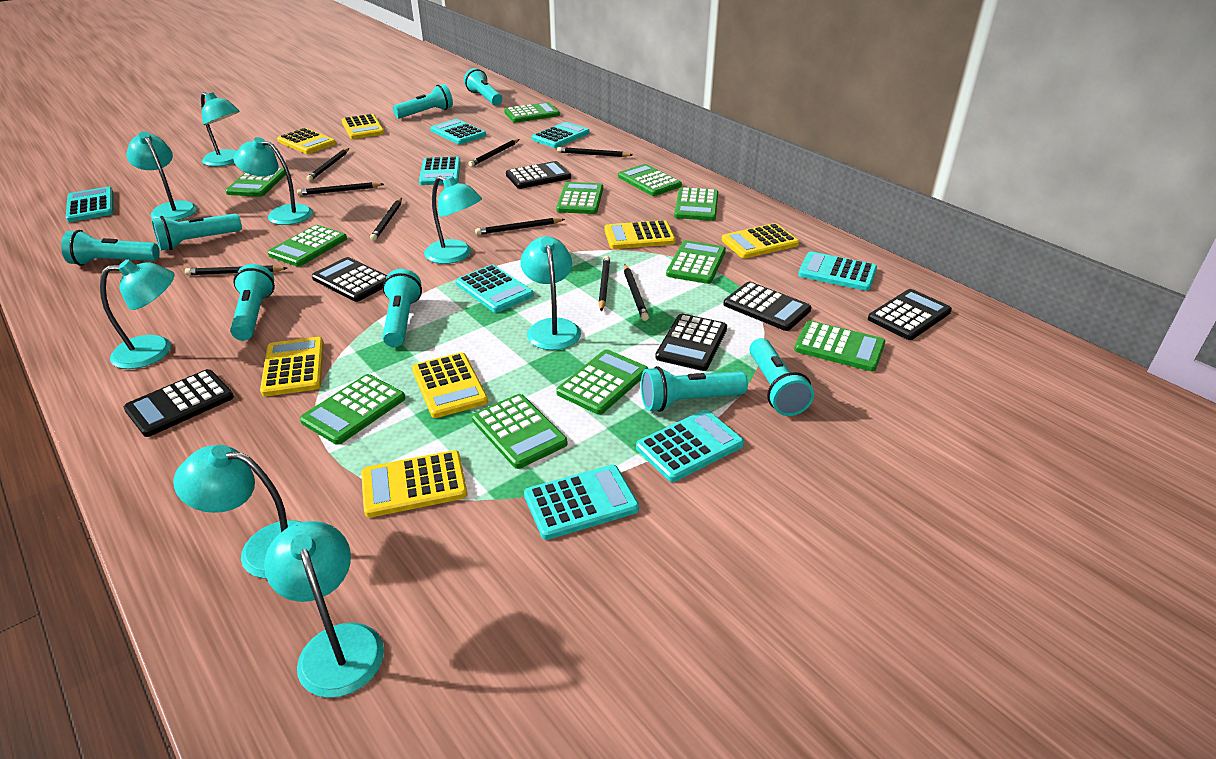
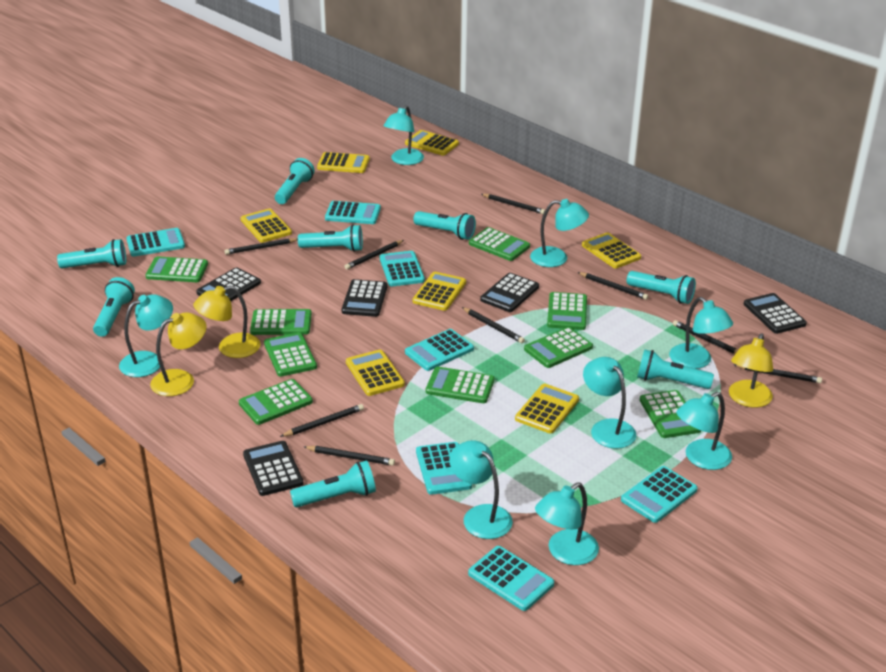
black calculator: [124,369,234,437] [312,257,387,302] [506,161,571,189] [655,314,727,371] [723,282,811,331] [868,289,952,340] = 6 -> [196,267,261,301] [243,441,304,496] [342,279,388,317] [480,273,539,312] [743,293,807,334] = 5
green calculator: [225,168,286,197] [268,225,347,267] [300,374,405,445] [472,394,567,469] [504,102,560,123] [556,349,648,415] [557,182,603,214] [618,164,682,196] [666,240,726,284] [674,187,718,221] [794,321,885,371] = 11 -> [145,256,208,282] [239,379,313,425] [250,309,312,335] [264,332,317,377] [426,367,495,403] [469,227,530,261] [524,327,593,368] [547,292,587,330] [640,390,701,438] = 9
turquoise calculator: [66,187,114,222] [419,156,461,185] [430,119,486,144] [456,264,534,313] [524,465,639,540] [531,122,590,148] [636,410,744,482] [798,251,877,291] = 8 -> [126,228,185,257] [325,201,381,224] [380,251,425,286] [405,329,474,371] [416,442,472,495] [468,546,554,611] [621,466,698,523] = 7
yellow lamp: none = 0 -> [150,312,206,396] [193,286,260,358] [729,334,773,408] = 3

